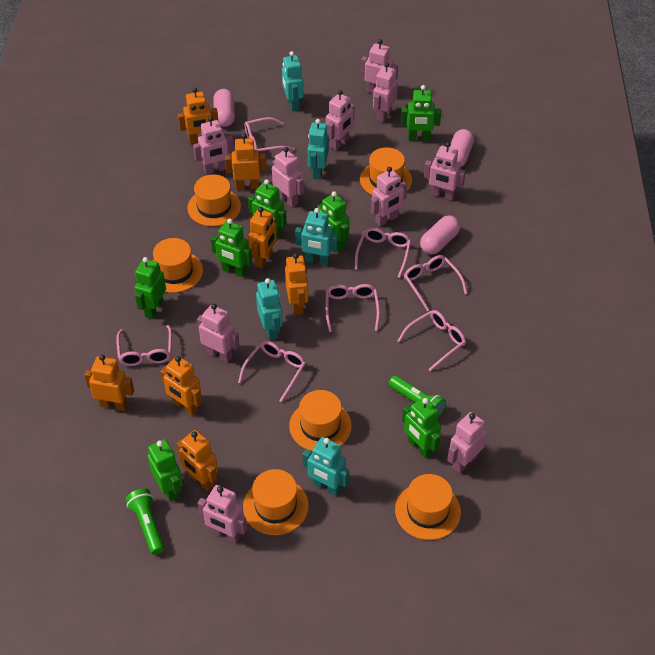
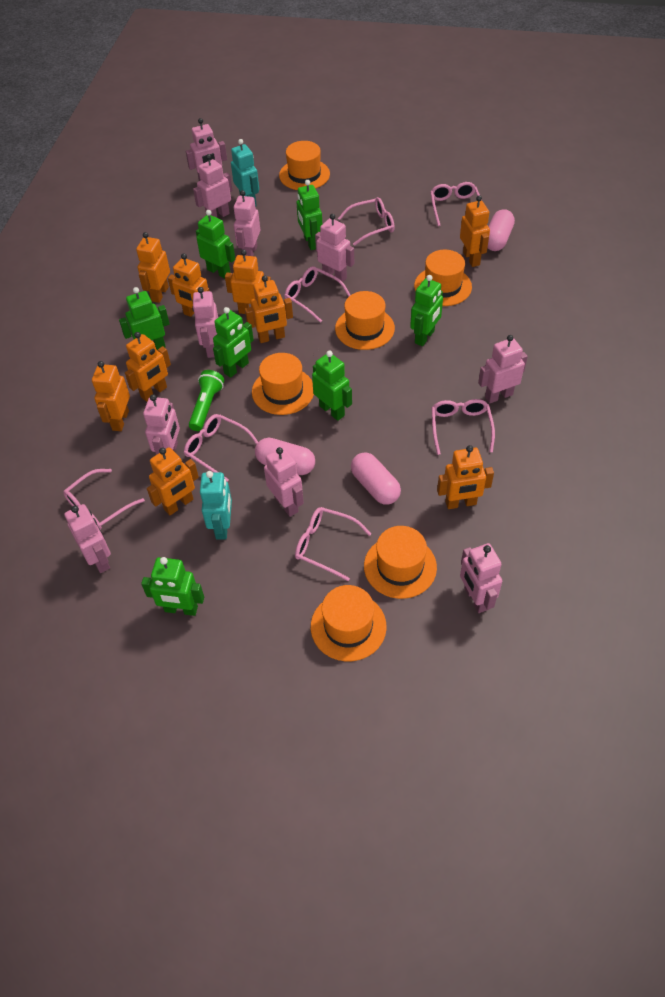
green flashlight: [126,489,165,555] [389,375,446,417] = 2 -> [189,370,224,431] = 1
orange robot: [84,355,134,411] [160,356,202,416] [176,430,218,491] [178,87,218,145] [225,134,267,190] [248,207,277,268] [285,253,308,315] = 7 -> [92,361,130,431] [125,332,171,402] [136,232,170,303] [147,447,199,515] [168,253,210,317] [225,249,271,314] [245,276,293,343] [437,445,494,509] [460,195,490,267] = 9
turquoise robot: [256,278,283,340] [282,51,303,111] [295,208,338,265] [302,437,349,496] [308,119,329,180] = 5 -> [200,471,232,540] [231,139,259,207] = 2

